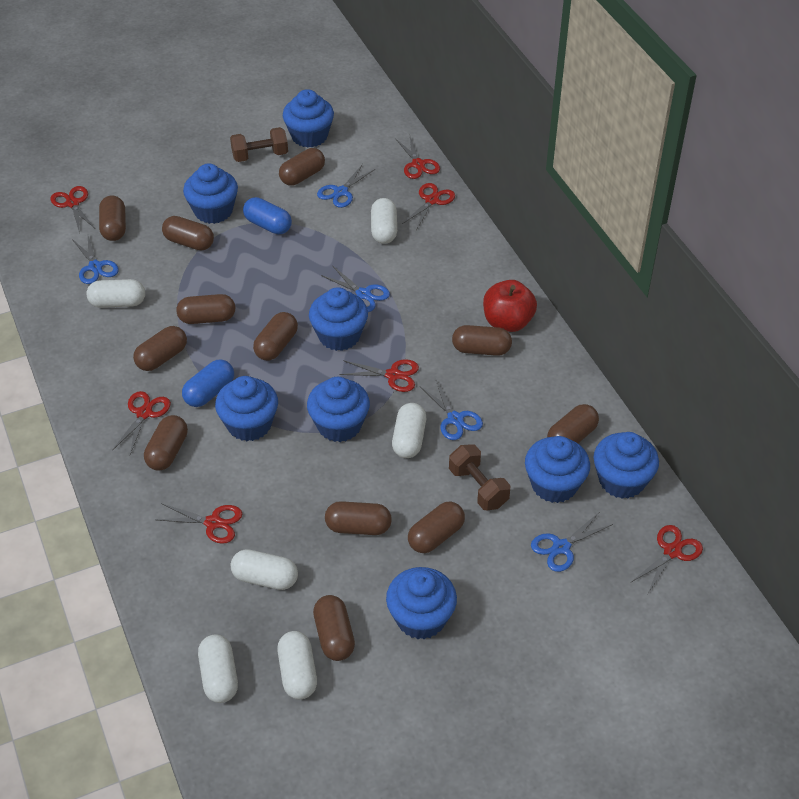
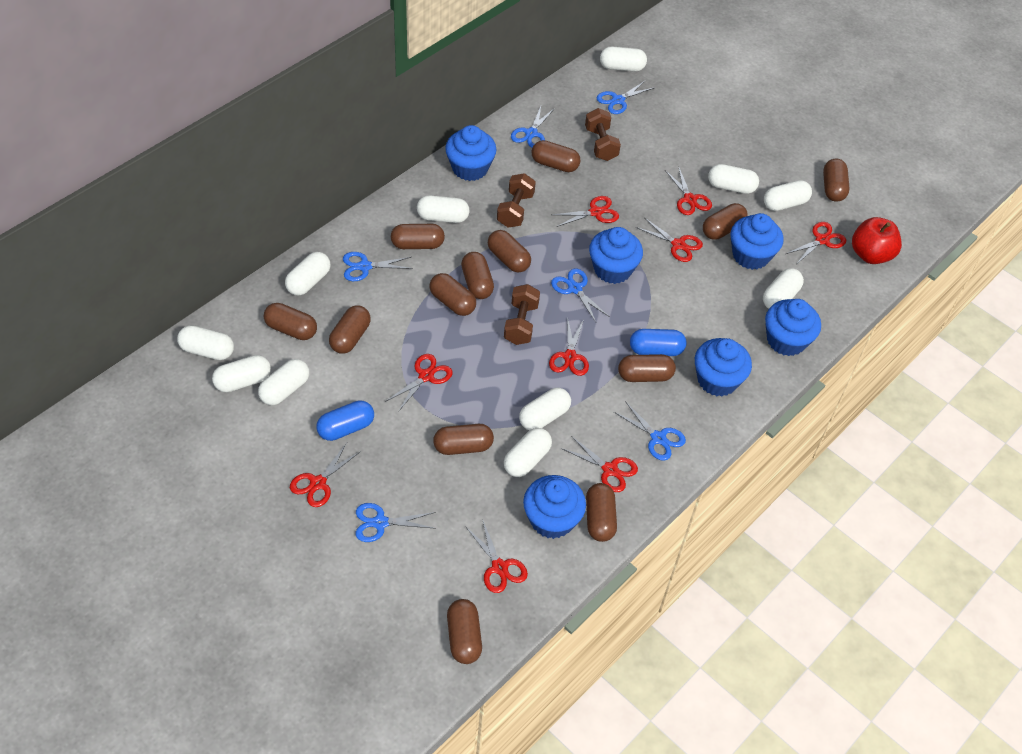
blue cupcake: [183,163,238,224] [215,376,278,441] [283,89,334,148] [307,377,370,442] [309,287,368,351] [386,567,457,639] [525,436,590,503] [593,432,659,499] = 8 -> [445,125,497,181] [523,475,586,539] [589,227,643,284] [695,338,752,396] [730,213,783,270] [765,299,821,356] = 6
blue scissors: [72,236,119,284] [317,164,375,208] [321,265,390,312] [421,380,483,440] [531,513,613,572] = 5 -> [343,252,413,281] [356,503,436,542] [511,106,555,148] [551,268,610,322] [597,80,655,114] [614,401,686,461] = 6
brown capsule: [99,196,126,241] [133,326,187,371] [144,415,188,471] [162,216,214,251] [176,294,235,324] [253,312,298,360] [279,148,325,186] [313,595,355,661] [325,501,392,535] [408,502,465,553] [452,325,512,356] [547,404,599,443] = 12 -> [264,303,317,340] [329,305,371,354] [391,224,445,249] [430,273,476,316] [433,424,494,455] [447,599,482,664] [461,252,494,299] [488,230,531,273] [532,140,581,172] [586,483,617,542] [618,354,676,382] [703,203,748,240] [823,159,850,202] = 13
brown dumbbell: [230,127,288,162] [449,444,510,510] = 2 -> [497,173,536,228] [504,284,540,345] [585,108,621,161] = 3
red scissors: [51,186,95,230] [112,391,171,455] [156,503,242,544] [339,359,419,392] [395,137,440,179] [402,183,455,230] [631,525,703,593] = 7 -> [290,443,361,507] [385,354,453,412] [466,519,528,593] [549,317,589,376] [552,196,619,227] [561,436,638,492] [636,218,703,262] [665,166,712,215] [786,222,846,264] = 9
white capsule: [87,279,145,308] [198,634,238,703] [231,549,298,590] [277,631,317,699] [371,198,397,244] [392,403,426,458] = 6 -> [177,325,234,360] [212,355,271,392] [258,359,309,405] [285,252,331,296] [417,195,469,223] [504,428,552,477] [519,388,571,430] [600,46,647,71] [708,164,759,194] [763,268,804,309] [764,180,812,211] = 11

